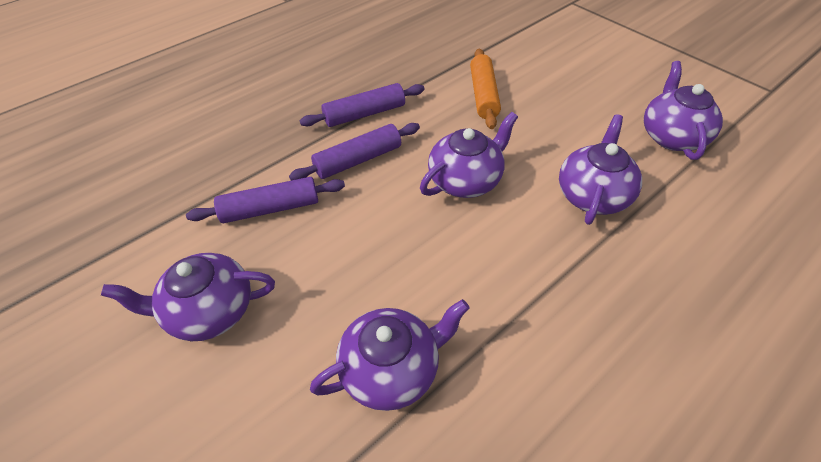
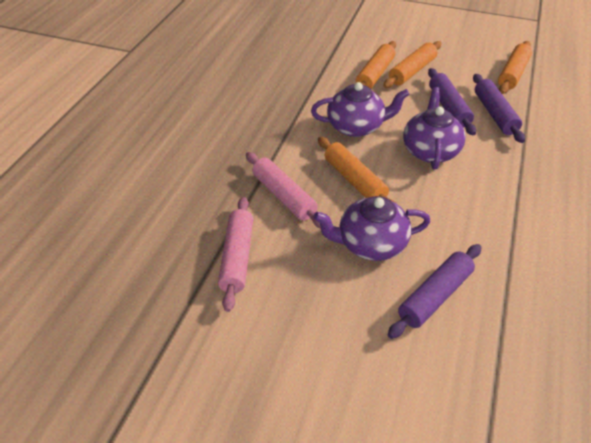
orange rolling pin: [470,49,501,129] = 1 -> [318,137,396,203] [356,41,396,89] [383,41,441,88] [498,41,532,94] = 4
pink rolling pin: none = 0 -> [218,197,253,312] [246,152,321,228] = 2
purple teapot: [101,253,275,341] [310,299,469,411] [420,112,518,198] [559,114,642,225] [644,61,723,160] = 5 -> [311,82,410,137] [313,196,431,261] [403,87,466,170] = 3

